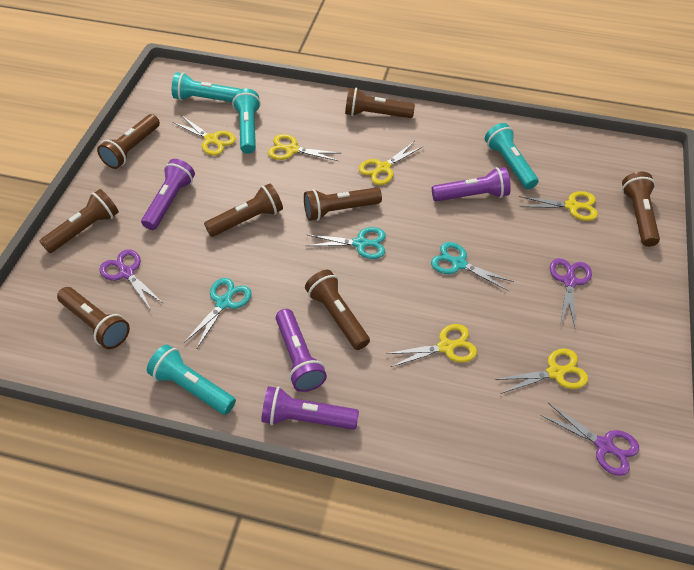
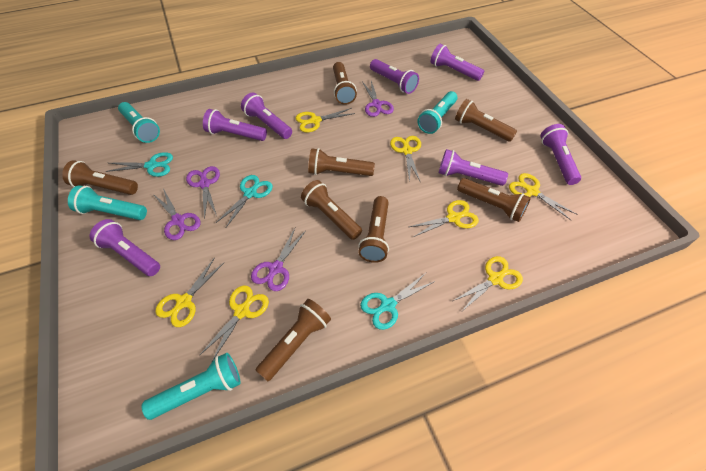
purple flashlight: [141,159,195,230] [261,386,359,430] [276,309,327,392] [432,167,511,202] = 4 -> [89,219,160,276] [203,109,267,141] [241,93,292,139] [370,59,419,94] [430,44,484,81] [439,149,508,186] [540,124,581,185] = 7
purple scissors: [99,249,164,309] [540,403,639,476] [550,258,592,327] = 3 -> [153,189,201,240] [186,166,220,219] [251,228,306,291] [362,81,394,117] = 4
yellow scissors: [173,115,236,156] [268,134,341,161] [358,141,423,185] [386,324,477,367] [495,349,588,394] [519,191,598,221] = 6 -> [156,257,224,327] [199,285,269,363] [295,108,355,132] [390,136,421,183] [409,200,479,237] [453,256,523,311] [509,173,576,220] = 7

